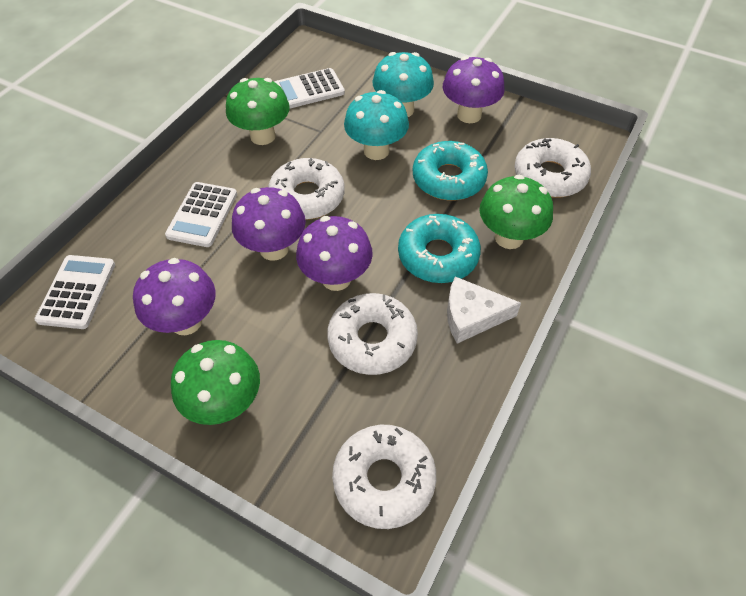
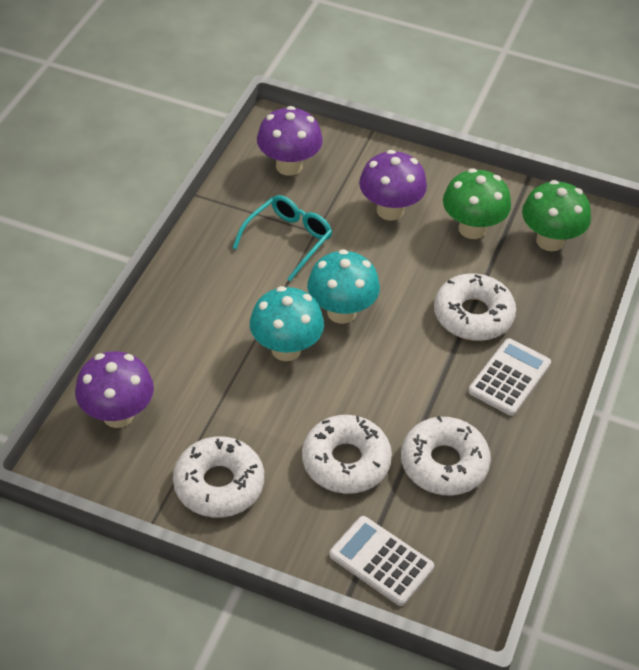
green mushroom: [171,340,260,425] [226,78,290,145] [480,175,553,249] = 3 -> [443,168,511,239] [522,180,591,251] = 2
purple mushroom: [133,258,216,335] [232,187,306,261] [296,216,373,291] [443,56,505,123] = 4 -> [75,351,154,428] [257,106,323,176] [359,150,427,221] = 3
turquoise donut: [398,214,481,283] [413,141,488,201] = 2 -> none = 0
turquoise glasses: none = 0 -> [233,195,332,282] = 1
white calculator: [35,255,115,329] [165,182,237,247] [275,68,345,109] = 3 -> [329,516,434,606] [468,338,551,416] = 2
white cheese: [447,277,521,344] = 1 -> none = 0

